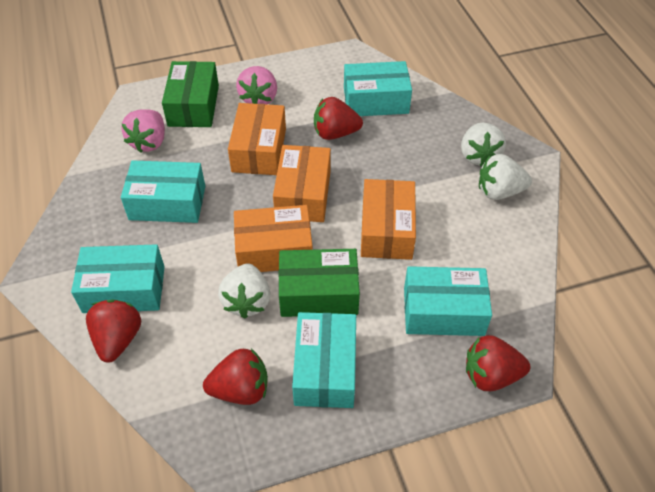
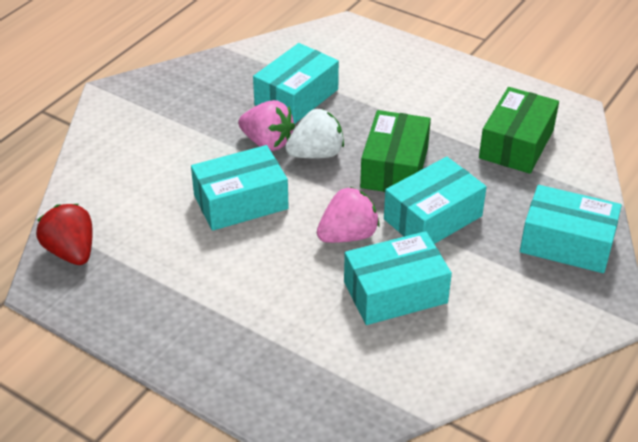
orange box: [228,103,286,175] [234,205,313,272] [273,145,331,222] [361,179,416,260] = 4 -> none = 0
red strawberry: [86,300,141,363] [203,349,268,405] [314,97,363,140] [466,335,530,391] = 4 -> [36,204,93,265] = 1
white strawberry: [218,263,271,318] [461,123,506,167] [479,154,532,200] = 3 -> [285,109,344,159] = 1

